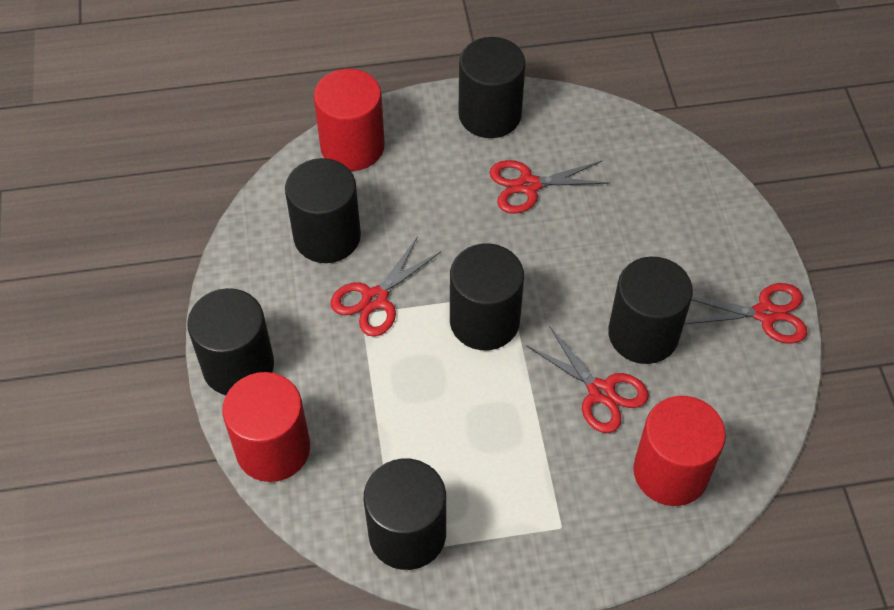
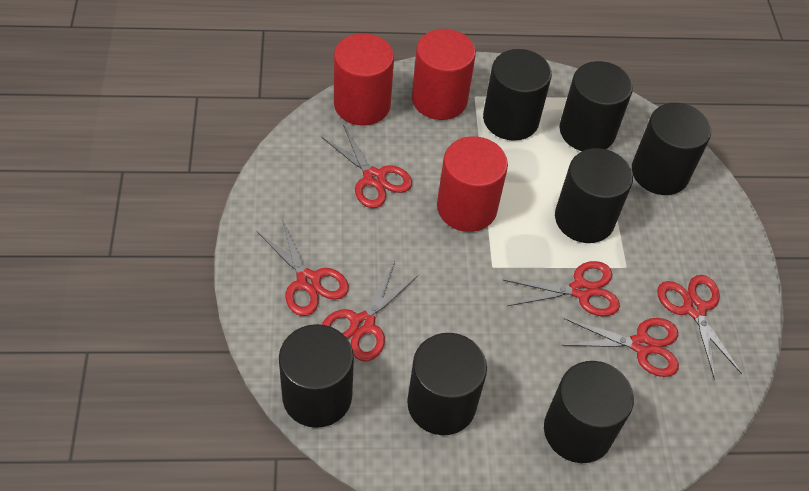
black cylinder: [187,288,274,395] [285,158,361,263] [364,458,446,570] [450,244,524,350] [458,37,526,138] [608,257,693,364] = 6 -> [279,324,354,428] [407,333,487,435] [483,49,552,141] [544,361,634,463] [555,148,633,243] [559,61,633,151] [632,103,711,195] = 7
red scissors: [330,236,441,337] [489,160,610,214] [527,326,649,433] [684,283,807,344] = 4 -> [257,220,349,316] [322,124,412,208] [322,262,419,361] [503,261,620,316] [562,318,679,377] [657,275,742,379] = 6

